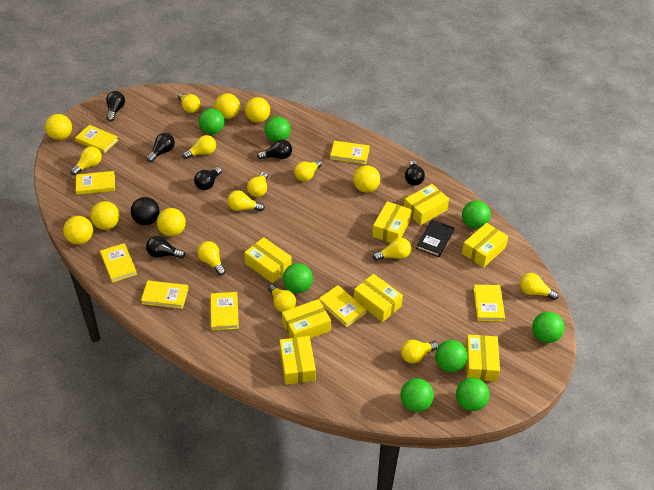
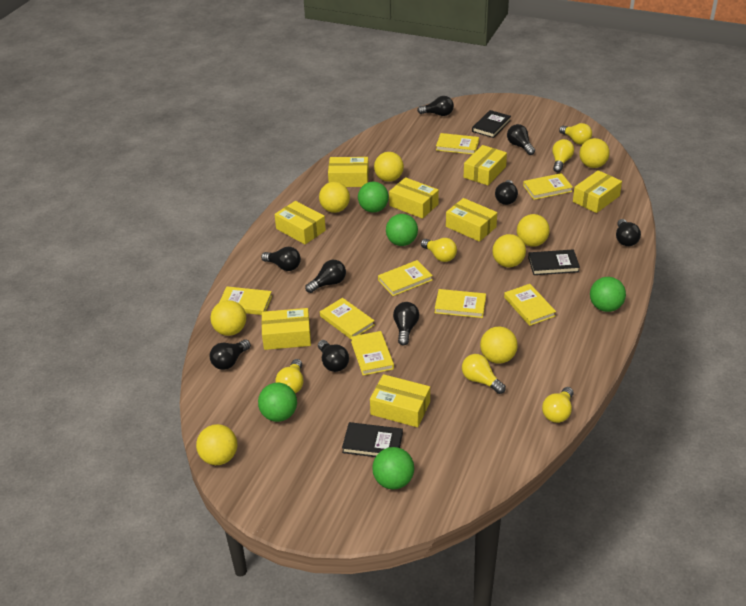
black ball: [131,197,160,225] = 1 -> none = 0
black book: [416,220,454,257] = 1 -> [342,422,403,457] [472,110,511,138] [528,249,580,275] = 3
black light bulb: [106,91,125,122] [146,236,185,258] [147,133,175,162] [194,167,222,190] [257,140,292,159] [405,160,425,186] = 6 -> [209,339,251,370] [261,247,301,271] [305,260,346,293] [318,340,349,372] [393,302,419,346] [417,96,454,116] [495,180,518,205] [507,124,535,155] [616,219,641,246] = 9
green ball: [199,108,225,134] [265,116,291,142] [283,263,313,293] [401,378,434,412] [435,340,468,372] [456,378,490,411] [462,201,491,229] [532,312,564,343] = 8 -> [258,382,297,422] [358,182,389,213] [372,447,414,489] [386,214,418,246] [590,277,626,312] = 5
yellow ball: [45,114,72,140] [63,216,93,245] [90,201,120,230] [157,208,186,236] [215,93,240,119] [245,97,270,123] [353,165,380,193] = 7 -> [196,424,237,465] [210,300,246,336] [319,182,350,213] [374,152,404,182] [480,326,518,364] [492,234,526,267] [517,214,550,247] [579,138,610,168] = 8
yellow light bulb: [71,146,102,175] [178,93,200,113] [182,135,216,159] [197,241,226,275] [227,190,265,212] [247,172,268,197] [268,284,296,312] [294,160,322,181] [373,238,411,261] [401,340,439,363] [520,273,559,300] = 11 -> [275,359,304,393] [421,238,457,262] [462,354,506,394] [542,387,574,423] [552,139,574,172] [559,123,592,145] = 6

